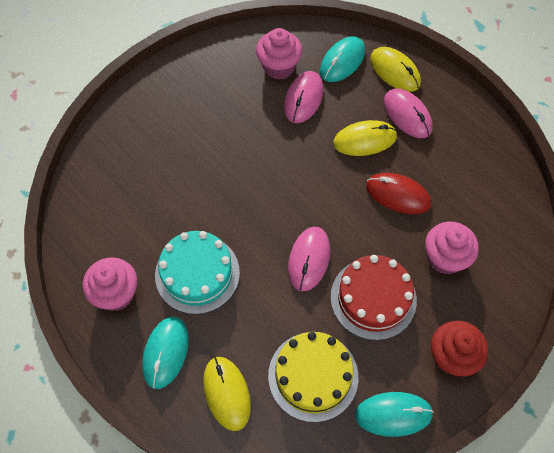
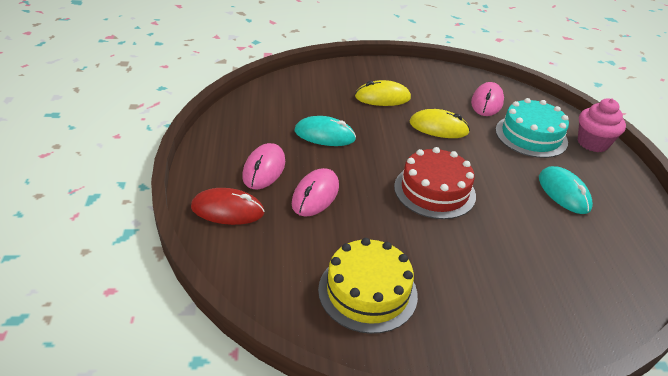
pink cupcake: [83,257,137,311] [256,28,302,80] [425,222,479,274] = 3 -> [578,98,626,152] = 1
red cupcake: [431,321,488,377] = 1 -> none = 0
turquoise mouse: [142,317,189,389] [320,37,365,82] [355,392,434,437] = 3 -> [295,116,356,146] [539,166,593,214] = 2
yellow mouse: [203,356,251,431] [333,120,397,156] [370,47,421,92] = 3 -> [355,80,411,106] [410,109,470,138] = 2

